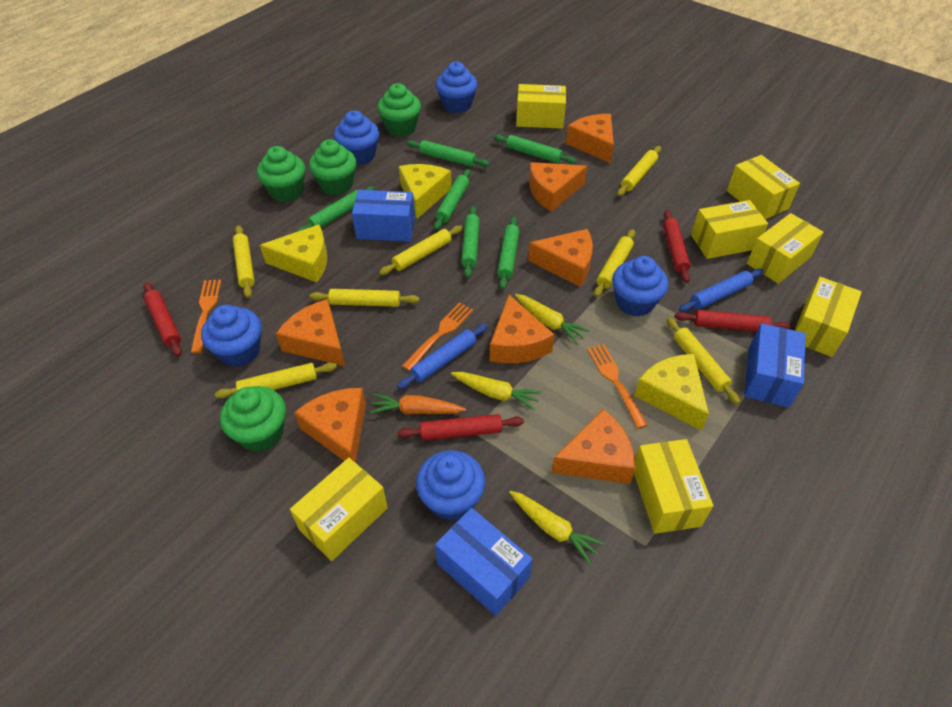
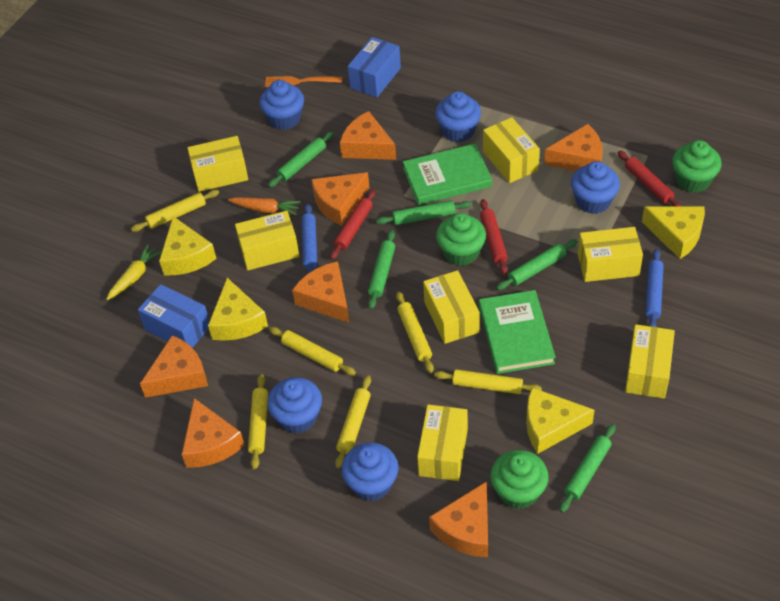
blue box: [352,190,415,242] [435,508,533,616] [744,323,806,407] = 3 -> [138,284,209,348] [348,37,401,97] = 2
green book: none = 0 -> [403,144,492,205] [479,290,556,374] = 2
green cupcake: [220,386,286,452] [257,146,305,202] [309,139,357,195] [377,83,421,136] = 4 -> [436,213,486,266] [490,450,549,509] [672,140,721,193] = 3
green rolling pin: [296,186,375,232] [407,140,490,167] [434,169,471,230] [461,206,480,278] [493,134,576,164] [497,216,519,290] = 6 -> [268,132,334,187] [368,230,395,309] [376,200,471,225] [496,239,577,290] [560,424,616,513] = 5
orange fork: [191,279,221,354] [402,302,473,371] [587,344,648,429] = 3 -> [265,76,342,87] = 1
red rolling pin: [143,282,182,357] [397,414,524,441] [663,210,691,283] [675,310,791,332] = 4 -> [330,189,376,260] [480,199,508,275] [618,151,682,206] = 3
yellow carrot: [451,372,542,411] [509,491,605,565] [515,294,589,344] = 3 -> [106,244,162,300] = 1
yellow cheese: [260,224,328,283] [399,164,452,219] [634,354,709,431] = 3 -> [159,216,216,275] [208,278,268,341] [526,388,594,454] [642,206,705,259] = 4
yellow rolling pin: [215,362,337,399] [233,225,255,298] [310,289,419,307] [379,225,463,275] [594,229,635,297] [617,146,661,196] [667,317,740,404] = 7 -> [131,190,219,232] [248,374,268,469] [269,327,356,375] [335,375,371,469] [396,292,434,373] [434,369,542,394] = 6

